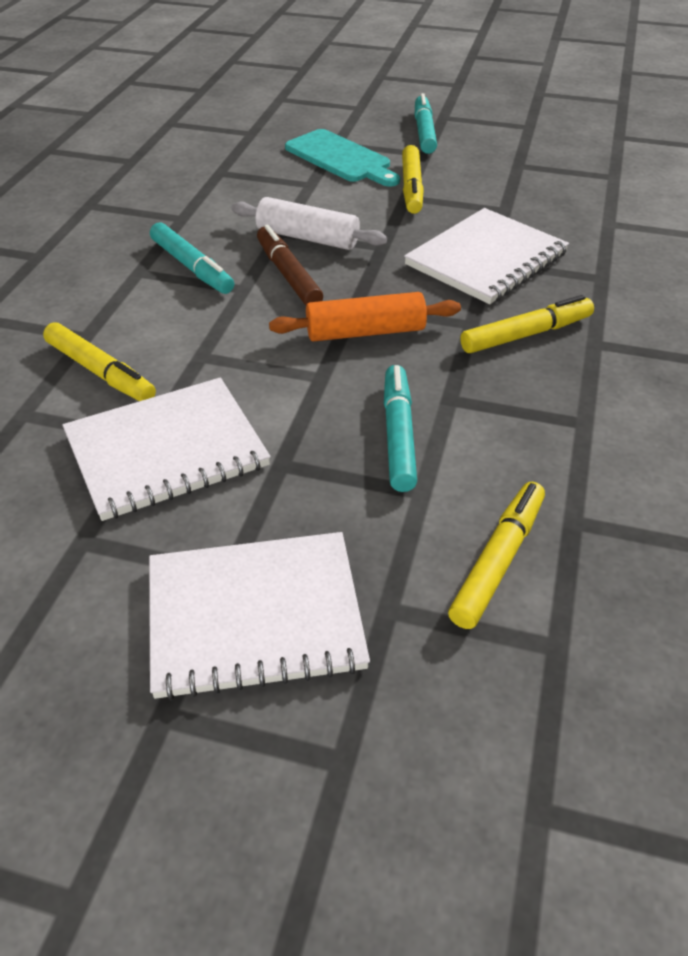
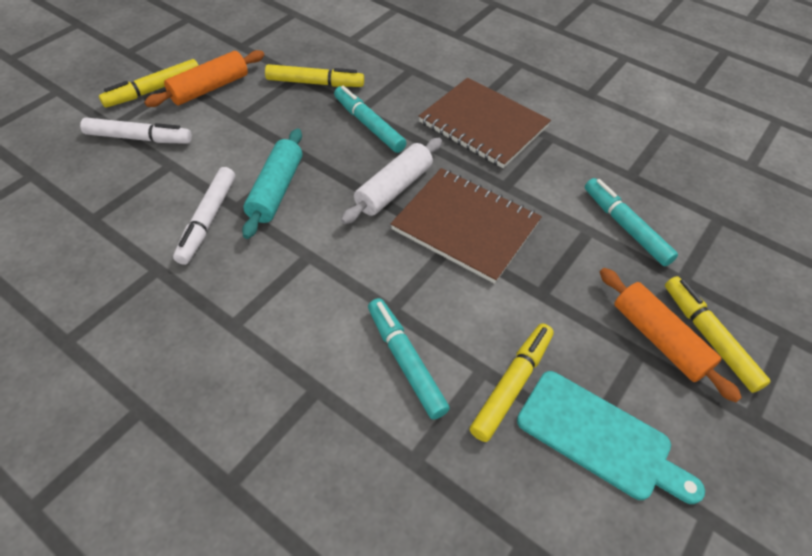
brown marker: [257,225,323,305] = 1 -> none = 0
brown notebook: none = 0 -> [391,168,542,284] [419,78,551,168] = 2
orange rolling pin: [269,292,461,342] = 1 -> [144,50,264,107] [600,268,742,403] = 2
turquoise rolling pin: none = 0 -> [242,129,302,239] = 1
white marker: none = 0 -> [80,118,192,144] [173,167,235,265] = 2
white notebook: [62,377,271,521] [149,532,370,700] [404,208,569,304] = 3 -> none = 0

